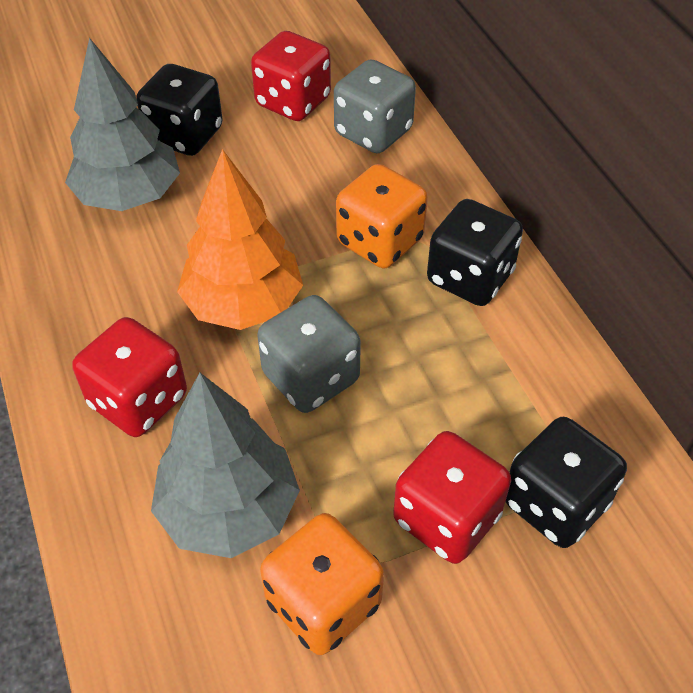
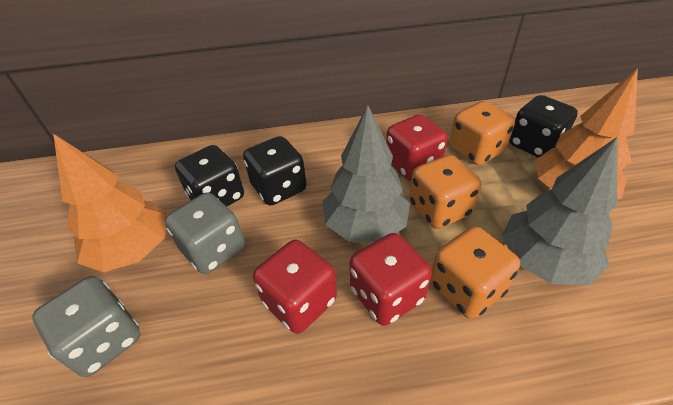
orange dice: [260,513,384,655] [336,164,428,268] = 2 -> [409,155,481,229] [430,226,520,319] [449,101,515,165] = 3
orange tree: [177,149,303,330] = 1 -> [53,134,168,272] [535,68,638,199] = 2

